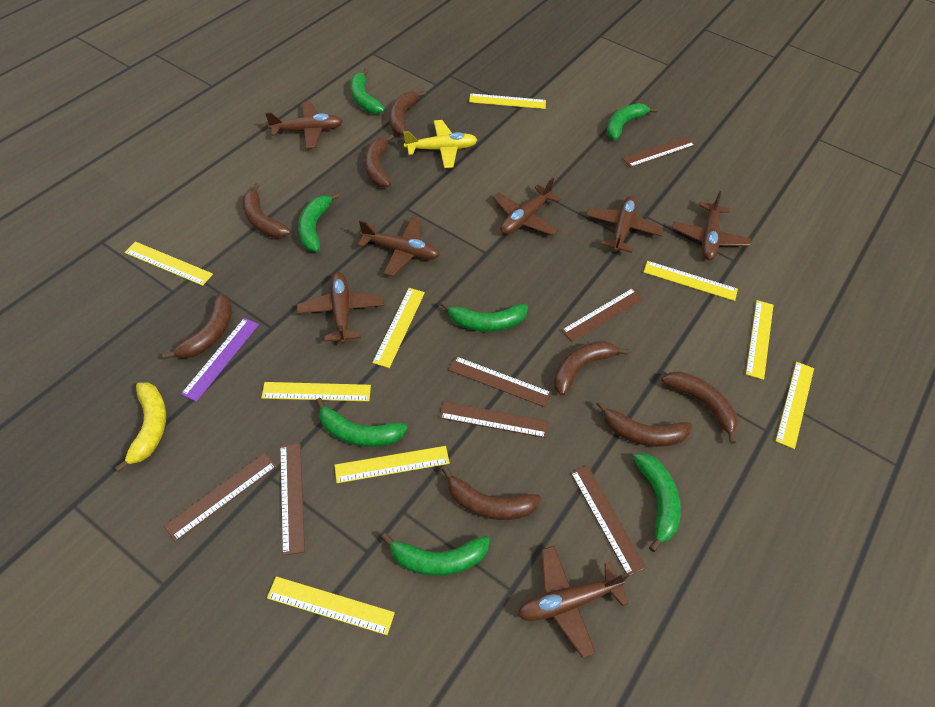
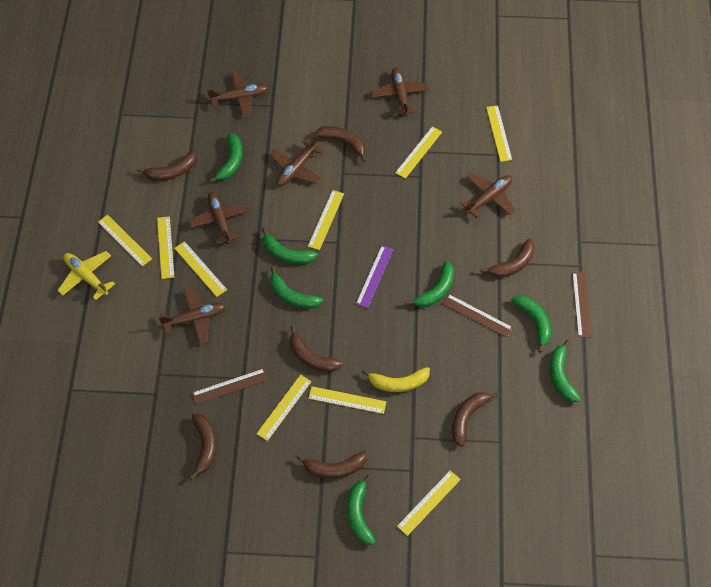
brown banana: [162,293,232,359] [242,183,291,238] [365,134,394,187] [389,90,426,136] [442,466,541,520] [554,341,629,396] [597,400,692,447] [661,371,738,444] = 8 -> [137,150,197,181] [189,414,216,480] [290,326,343,372] [296,451,367,478] [314,126,366,162] [452,392,498,447] [480,238,535,278] = 7
brown plane: [265,102,343,149] [297,272,384,344] [358,217,440,277] [493,178,561,236] [518,546,629,658] [586,196,663,253] [672,191,751,260] = 7 -> [158,287,226,344] [189,192,250,245] [207,71,268,117] [270,136,324,186] [371,68,430,116] [460,173,515,219] = 6
brown ruler: [164,453,277,542] [280,443,305,555] [439,402,549,438] [449,356,552,407] [561,288,644,342] [570,465,646,576] [622,137,695,168] = 7 -> [192,368,269,405] [442,294,513,338] [572,272,592,337] = 3

